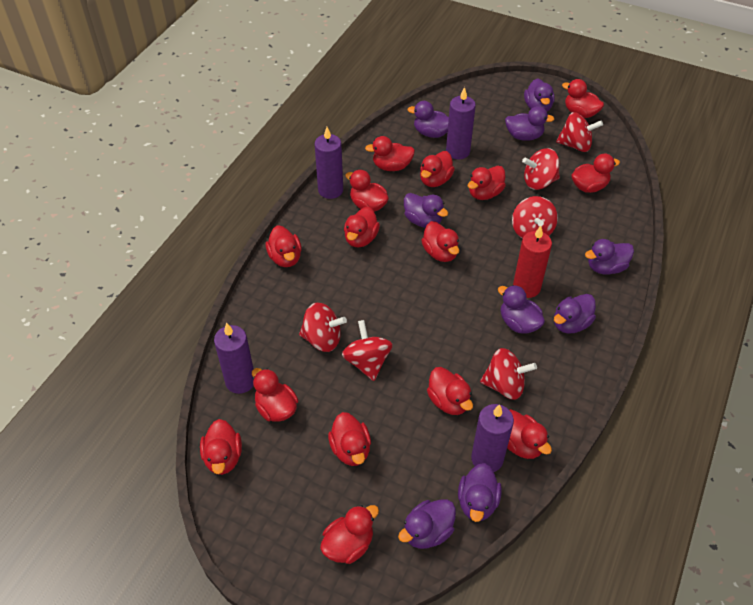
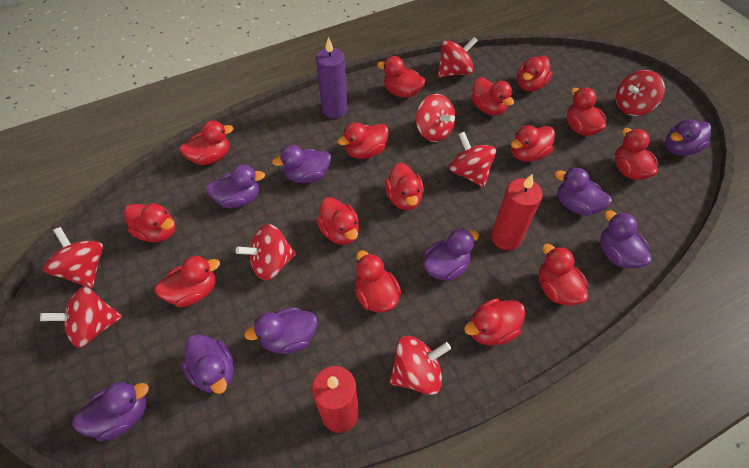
purple candle: [214,323,254,394] [315,127,343,199] [446,87,476,159] [471,404,514,472] = 4 -> [316,37,348,118] = 1
red candle: [513,226,552,298] = 1 -> [312,366,359,433] [491,174,543,250] = 2
red spinning top: [299,303,347,352] [342,320,393,381] [480,348,537,400] [512,196,558,239] [522,148,560,190] [556,112,603,152] = 6 -> [40,286,122,348] [44,227,103,288] [236,224,296,280] [390,336,451,395] [416,94,456,142] [438,37,478,77] [449,132,496,187] [616,70,665,116] = 8

